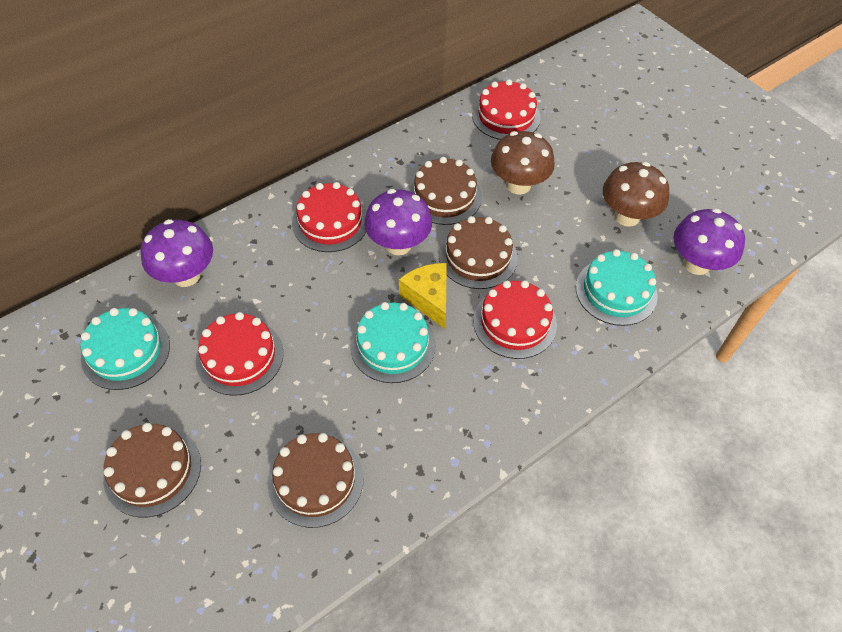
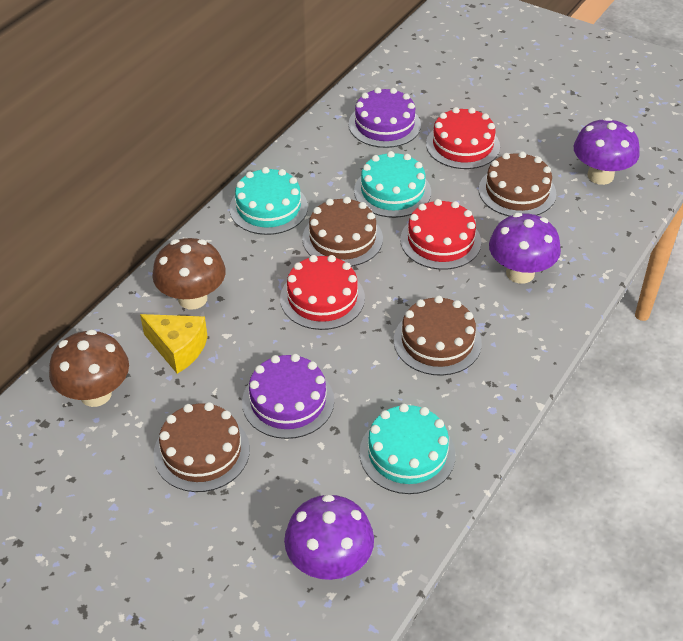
purple cake: none = 0 -> [242,354,334,439] [349,87,421,148] = 2
red cake: [196,312,283,396] [292,182,367,252] [472,79,541,140] [473,280,557,359] = 4 -> [280,255,365,330] [400,199,481,270] [426,107,500,169] = 3

